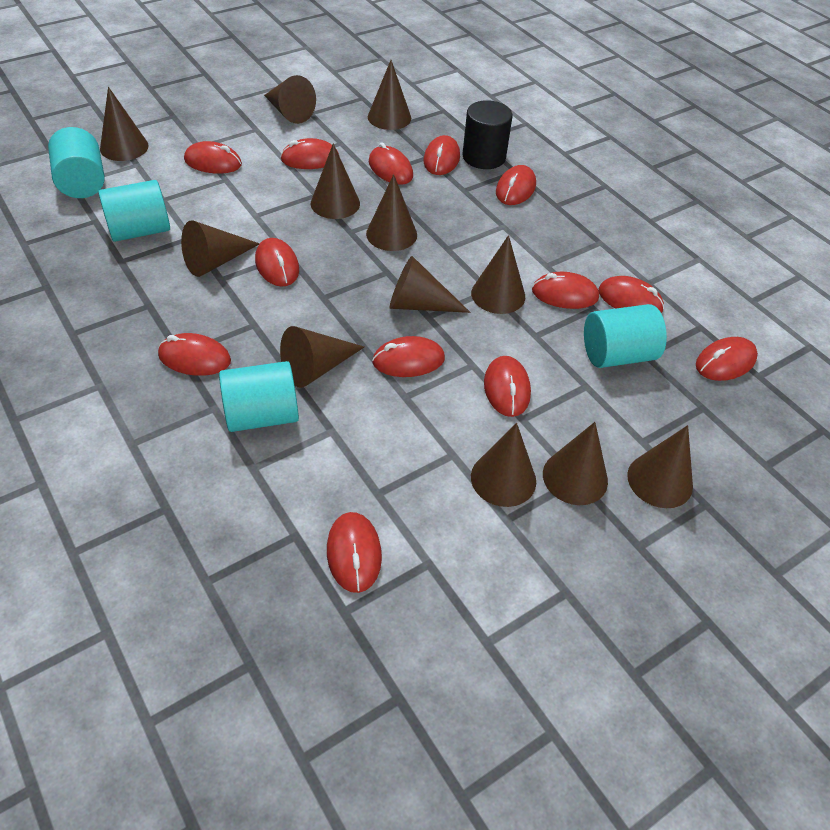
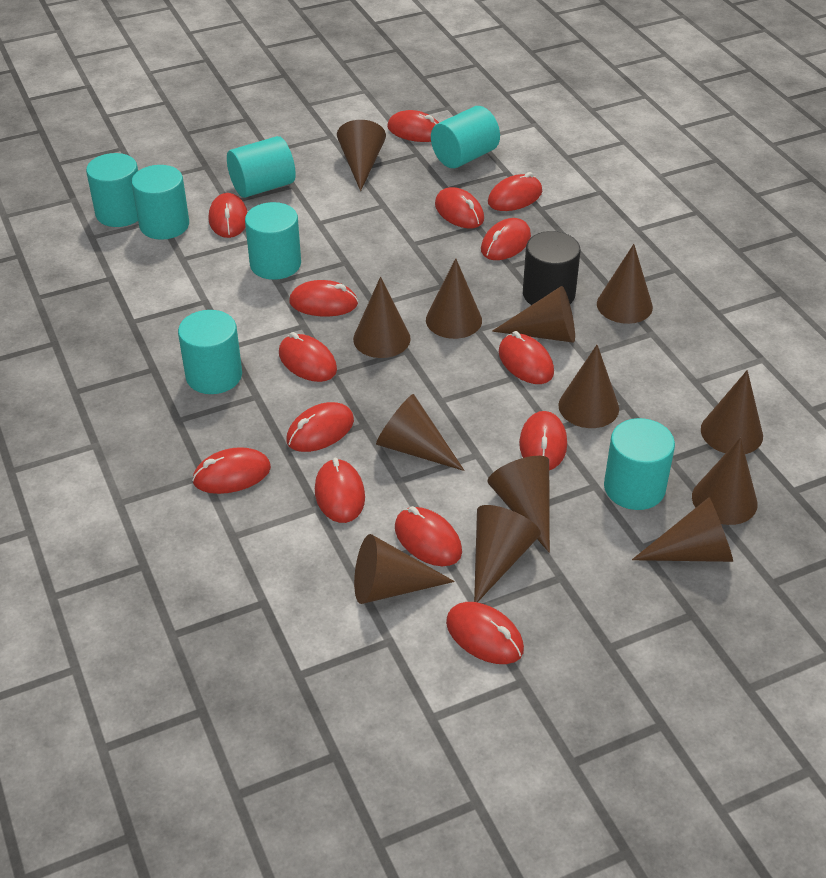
brown cone: [100,87,149,161] [181,220,260,277] [264,75,316,124] [280,326,364,388] [311,143,360,219] [366,174,417,251] [368,60,411,130] [390,256,471,313] [471,235,525,314] [471,423,536,507] [543,422,608,505] [627,425,693,508] = 12 -> [337,120,386,191] [353,277,411,358] [354,534,455,604] [376,394,465,471] [426,258,482,339] [474,505,541,603] [487,456,550,553] [492,286,575,343] [558,345,619,428] [597,244,653,324] [632,497,733,562] [692,438,758,525] [701,370,763,454] = 13
red mouse: [158,333,231,376] [184,141,242,174] [255,238,299,287] [280,138,339,169] [327,512,382,593] [369,142,413,185] [372,336,445,377] [424,135,460,175] [484,356,531,417] [496,165,536,205] [532,272,599,309] [598,276,664,313] [696,337,758,381] = 13 -> [192,447,271,494] [209,193,248,238] [279,332,337,382] [286,402,354,452] [289,280,358,317] [315,458,365,523] [387,110,439,142] [395,506,462,566] [435,187,484,228] [446,602,524,664] [481,218,531,260] [488,172,542,211] [499,331,554,384] [519,411,567,470] = 14
turquoise cylinder: [48,127,105,198] [98,180,170,242] [219,361,299,432] [584,304,667,368] = 4 -> [86,153,138,227] [131,165,189,240] [178,310,242,394] [227,136,296,198] [245,202,301,280] [431,106,500,168] [604,418,675,510] = 7

